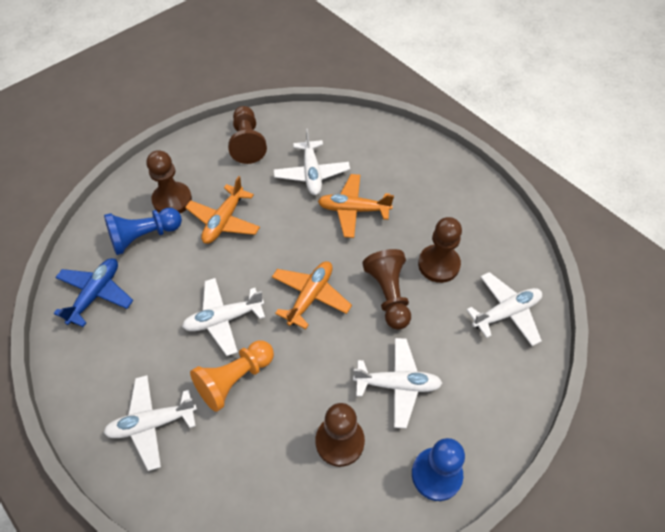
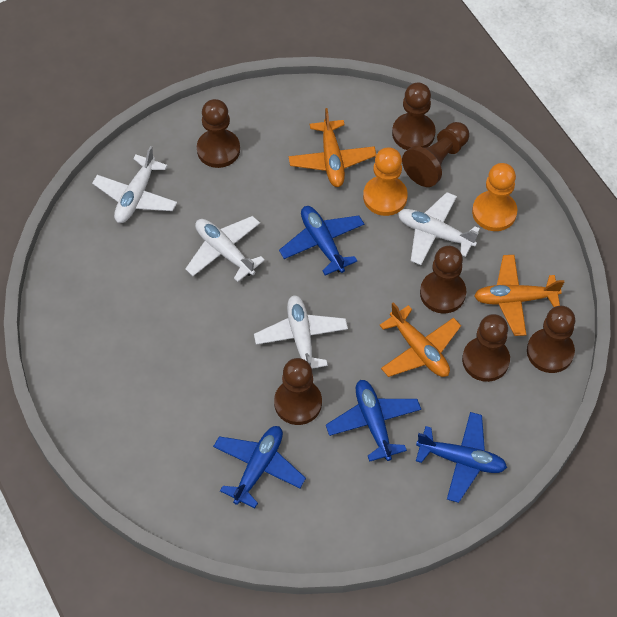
blue pawn: [104,208,182,255] [412,438,465,501] = 2 -> none = 0
blue plane: [54,258,133,327] = 1 -> [213,426,306,508] [279,206,364,275] [326,380,421,462] [416,412,507,503] = 4
brown pawn: [146,150,192,213] [228,106,267,164] [315,403,365,467] [362,249,411,330] [418,217,462,283] = 5 -> [197,99,240,168] [274,358,322,425] [392,83,436,150] [402,122,469,187] [420,246,466,313] [462,314,510,382] [527,306,575,373] = 7
orange pawn: [190,340,274,412] = 1 -> [363,147,408,216] [472,163,517,231] = 2
white plane: [104,375,197,471] [182,278,265,356] [274,129,350,195] [353,338,443,428] [466,272,542,346] = 5 -> [92,146,177,223] [185,216,265,282] [254,295,348,368] [398,192,480,265] = 4

